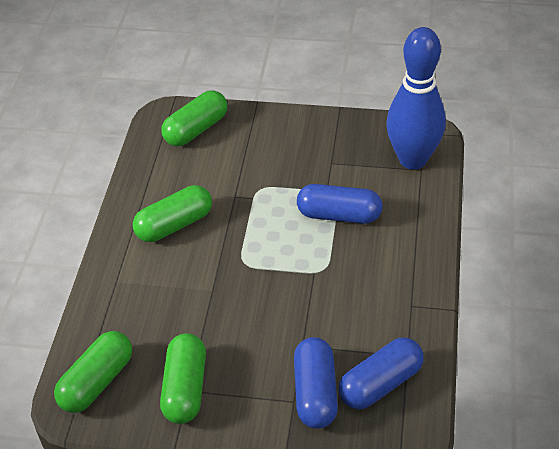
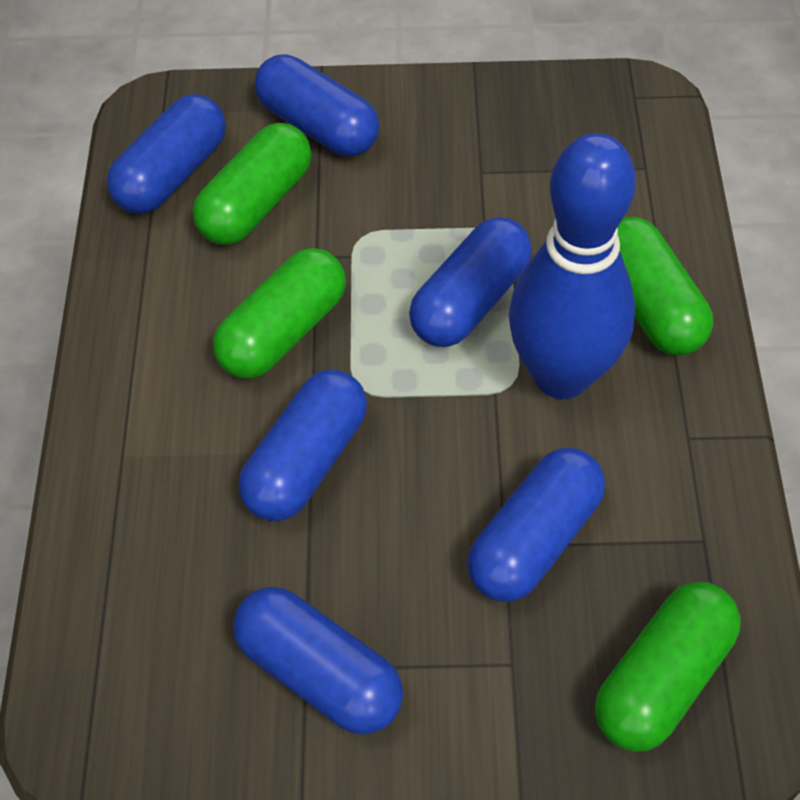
blue capsule: [294,337,338,429] [297,184,383,224] [338,337,424,409] = 3 -> [107,94,226,214] [233,587,403,735] [239,370,367,521] [255,54,379,156] [409,217,532,347] [467,448,605,602] = 6

